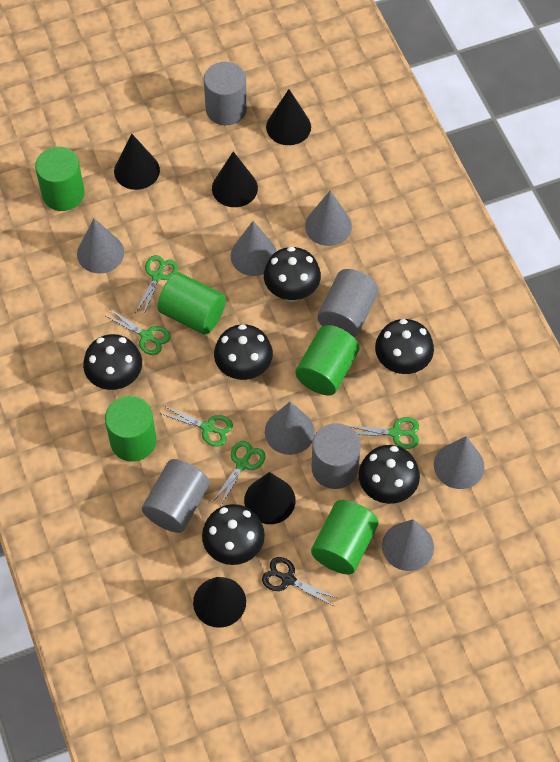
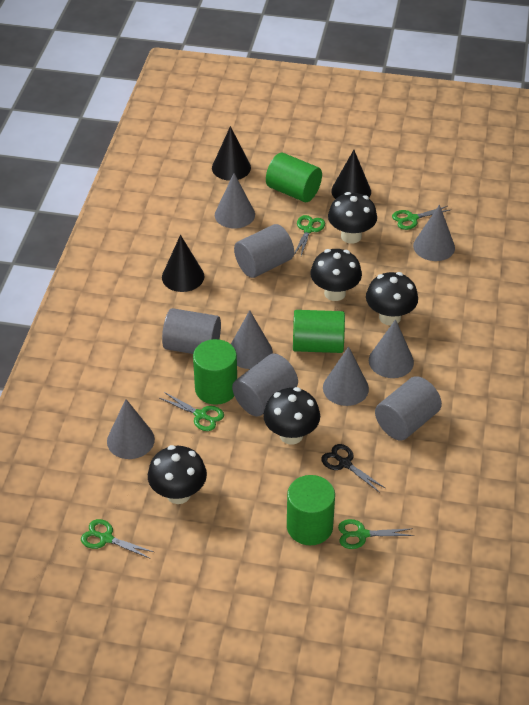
black cone: [114,134,160,190] [193,577,246,628] [212,151,258,207] [244,472,296,524] [266,89,311,145] = 5 -> [162,235,204,292] [212,126,251,181] [331,150,371,199] = 3
black mushroom: [83,334,142,390] [202,504,265,565] [214,324,273,380] [264,247,321,302] [359,445,420,504] [375,319,434,374] = 6 -> [148,445,207,504] [263,387,320,445] [310,249,362,301] [328,192,377,244] [366,272,418,326] = 5
green cylinder: [35,147,85,211] [105,396,157,462] [157,272,226,335] [295,325,359,395] [311,500,378,574] = 5 -> [193,339,237,405] [266,153,322,202] [287,475,335,546] [293,310,345,353] = 4

